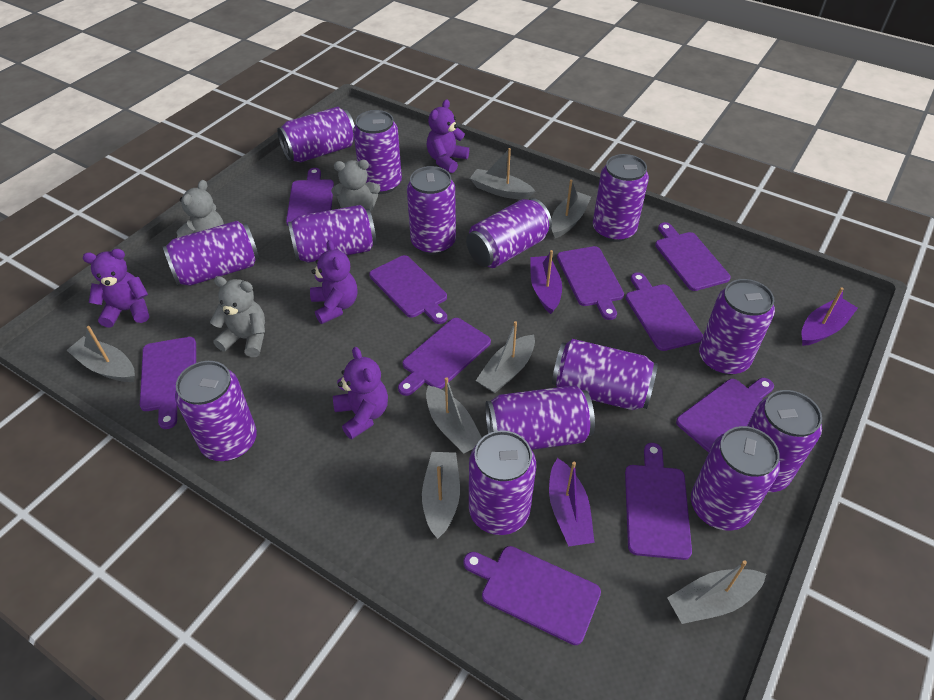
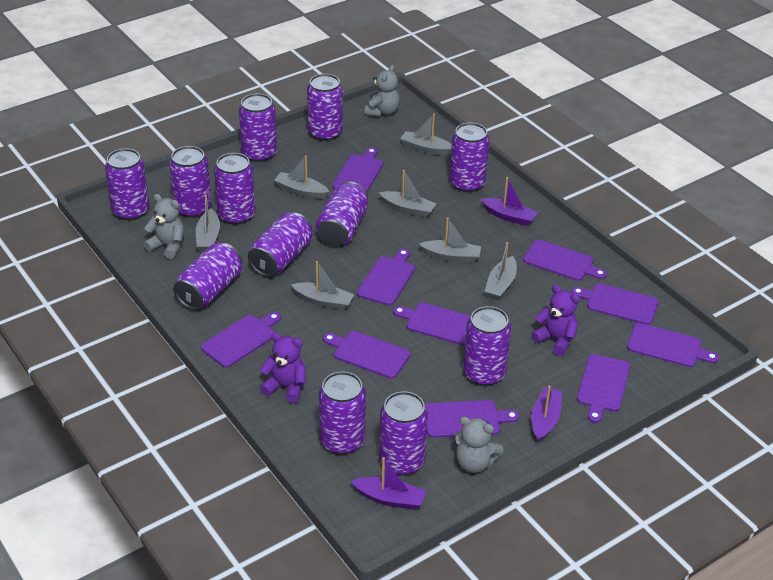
purple can: [162,221,259,286] [175,361,257,461] [277,107,355,163] [288,205,377,263] [353,110,402,194] [407,166,456,255] [466,198,552,268] [469,430,536,535] [485,385,595,450] [552,339,658,410] [593,154,649,242] [691,426,780,531] [699,279,775,375] [747,390,822,492] = 14 -> [105,148,150,220] [169,146,212,218] [173,243,242,310] [214,153,256,225] [239,94,277,162] [248,212,312,277] [307,74,343,141] [316,181,368,246] [319,371,366,454] [379,391,428,475] [449,123,490,192] [463,306,511,386] = 12
purple teddy bear: [83,249,149,328] [310,240,357,324] [333,347,388,440] [427,99,469,173] = 4 -> [260,333,306,403] [531,284,580,355] = 2

